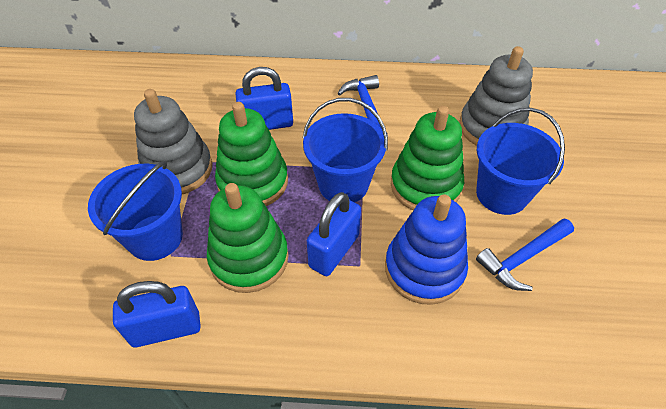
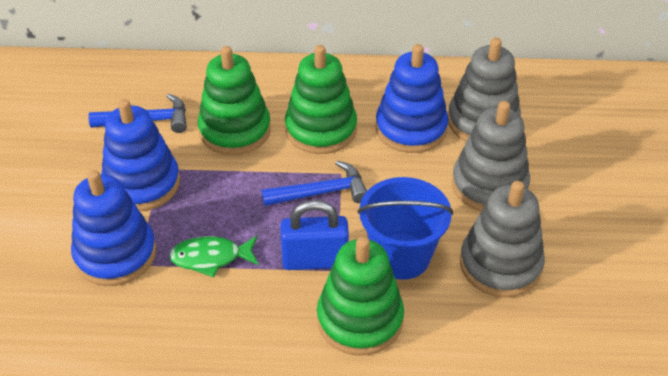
blue bucket: [88,161,183,261] [303,98,388,202] [476,108,565,215] = 3 -> [357,177,453,280] = 1
blue padlock: [113,281,201,347] [235,67,293,130] [307,192,361,276] = 3 -> [280,200,349,270] = 1
blue stacking toy: [385,194,468,305] = 1 -> [71,170,156,286] [101,99,180,211] [376,44,448,153] = 3
green fish: none = 0 -> [169,236,259,277] = 1
grey stacking toy: [134,89,212,194] [459,46,533,146] = 2 -> [448,38,521,142] [452,101,530,212] [460,181,545,298] = 3

